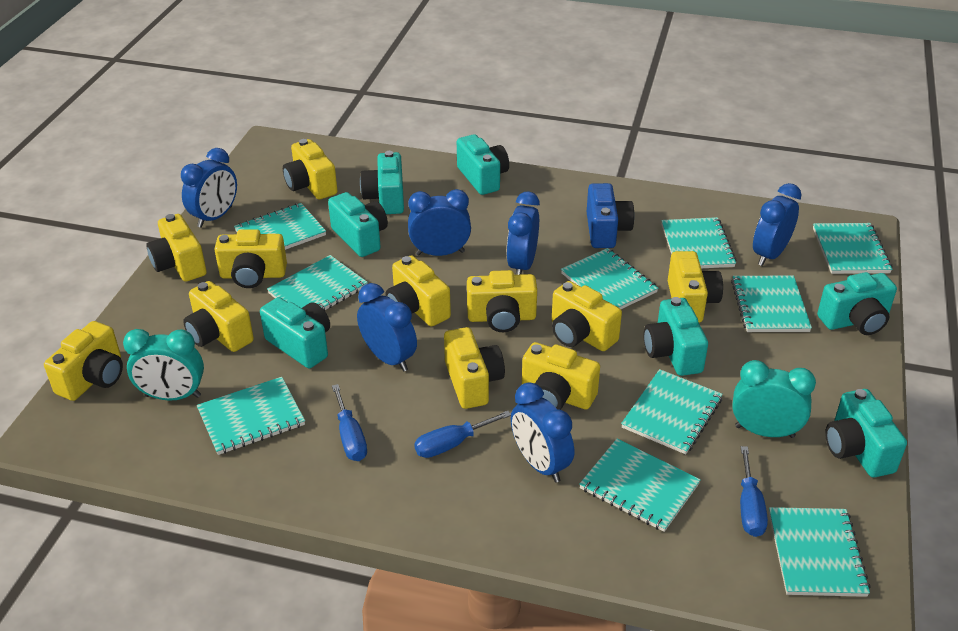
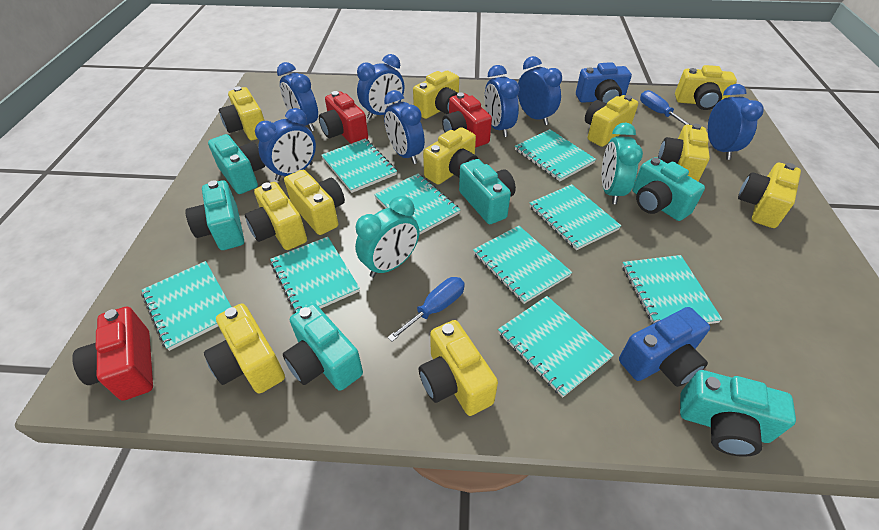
blue camera: [587,183,635,248] = 1 -> [576,62,632,104] [619,307,710,387] = 2
blue clock: [181,148,237,228] [357,283,417,372] [408,189,471,256] [507,192,540,275] [511,382,574,483] [753,183,801,266] = 6 -> [255,108,316,181] [277,62,318,131] [357,54,404,119] [384,90,425,164] [485,65,520,137] [518,56,562,125] [708,84,764,160] = 7
blue screwdriver: [332,384,367,461] [414,411,511,458] [740,446,768,537] = 3 -> [387,277,465,342] [640,90,691,125] = 2
red camera: none = 0 -> [72,307,153,401] [319,91,368,144] [442,92,492,147] = 3
turquoise camera: [260,297,330,368] [328,192,388,257] [360,151,404,214] [457,134,509,195] [644,297,708,376] [817,272,897,335] [825,389,907,477] = 7 -> [186,180,244,250] [208,134,265,194] [283,303,363,391] [459,159,516,224] [632,157,705,221] [680,370,796,457] = 6
turquoise notebook: [197,377,305,455] [234,203,326,250] [267,255,368,311] [561,248,658,309] [579,439,701,532] [621,369,723,454] [661,217,737,268] [731,276,812,332] [769,507,871,597] [813,223,892,274] = 10 -> [141,261,231,351] [270,237,360,313] [321,139,397,193] [374,174,460,235] [473,226,572,304] [498,296,614,398] [515,129,596,181] [529,184,621,250] [622,255,722,325] = 9

